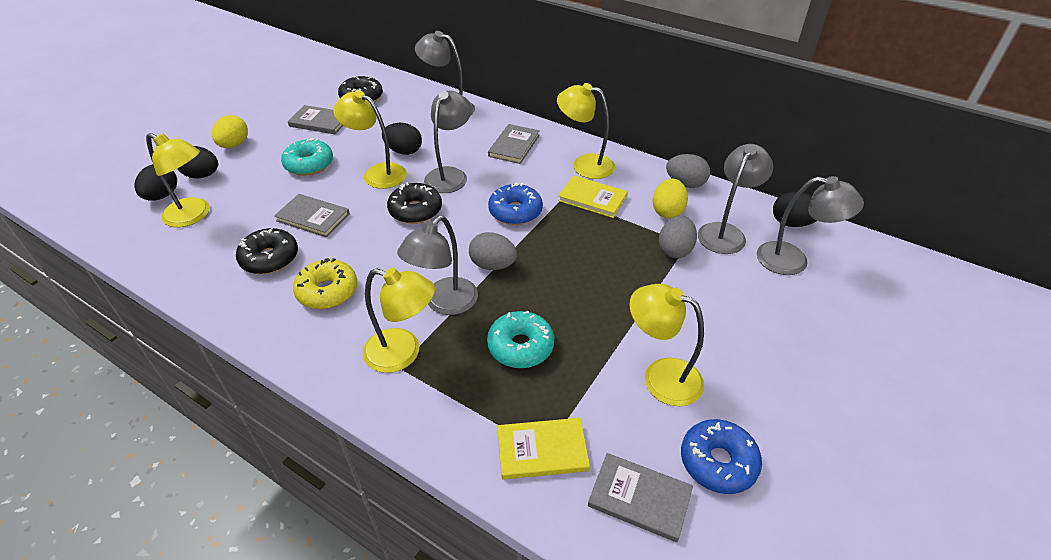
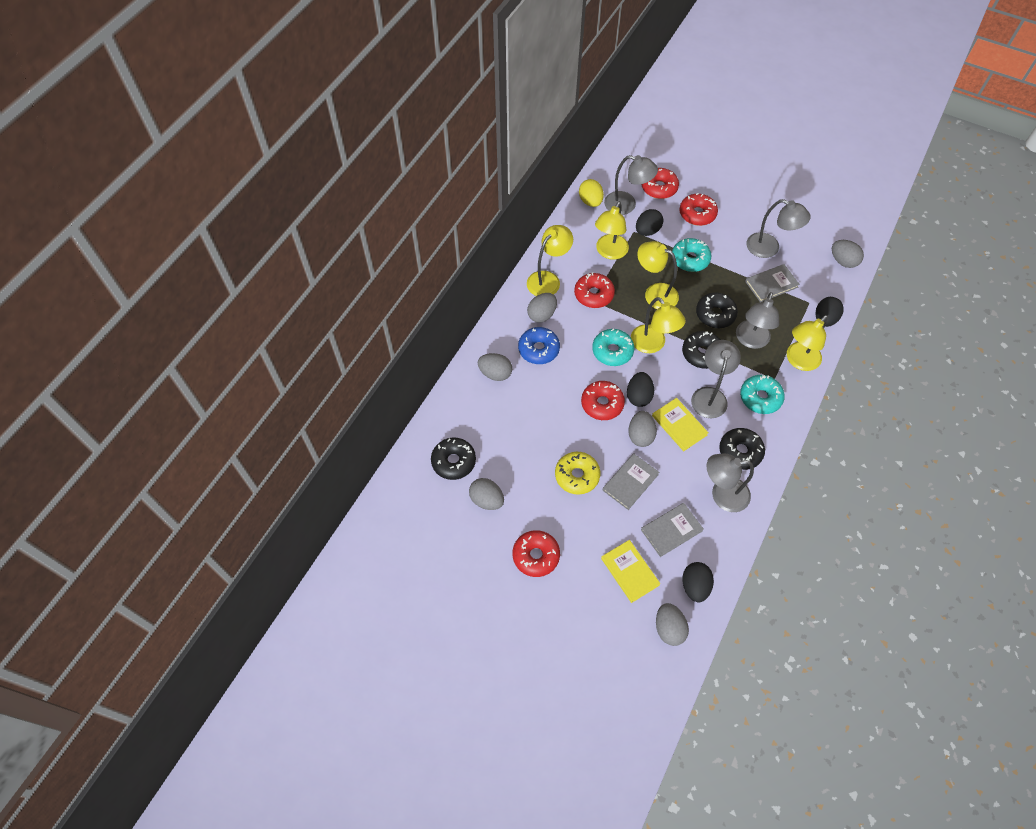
black donut: [236,228,298,274] [338,75,383,102] [387,182,442,224] = 3 -> [431,438,476,480] [682,331,721,369] [696,292,738,328] [719,428,765,470] = 4
blue donut: [488,183,543,225] [681,419,762,494] = 2 -> [518,327,560,364] = 1
grey book: [274,194,350,237] [288,105,343,134] [488,124,540,164] [588,453,693,542] = 4 -> [602,453,659,510] [641,503,704,557] [745,264,800,302] = 3
grey egg: [469,232,517,270] [659,215,697,258] [666,154,710,188] = 3 -> [469,478,504,510] [478,353,512,381] [527,293,557,323] [628,411,657,447] [656,603,689,646] [832,240,864,268] = 6
red donut: none = 0 -> [513,530,560,577] [574,273,615,308] [581,381,625,420] [642,168,679,199] [679,193,718,226] = 5
turquoise donut: [281,138,333,176] [487,311,554,368] = 2 -> [592,329,634,366] [672,238,712,272] [740,375,785,414] = 3
yellow egg: [212,115,248,148] [652,179,688,219] = 2 -> [579,179,604,207] = 1

